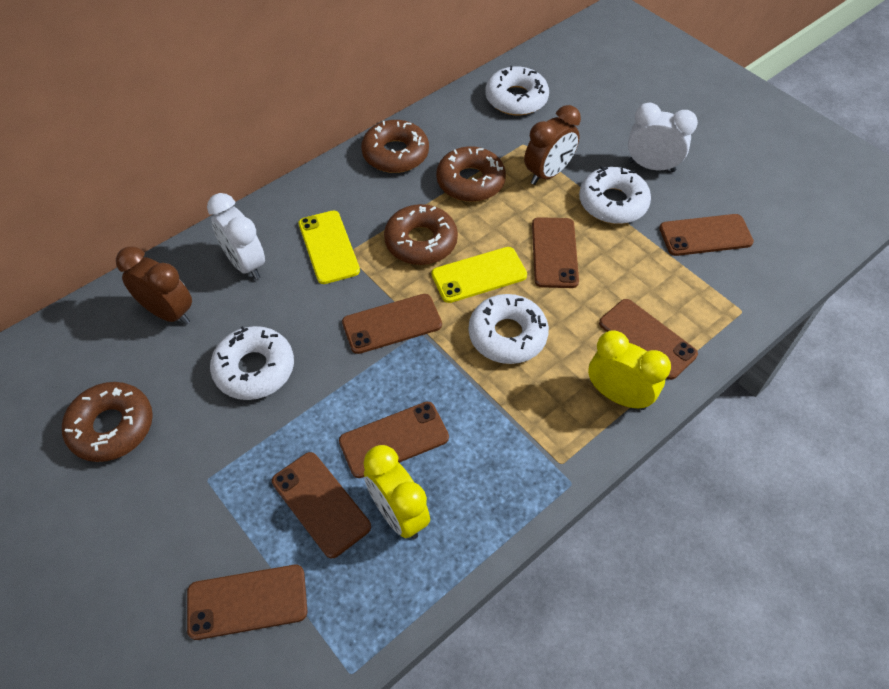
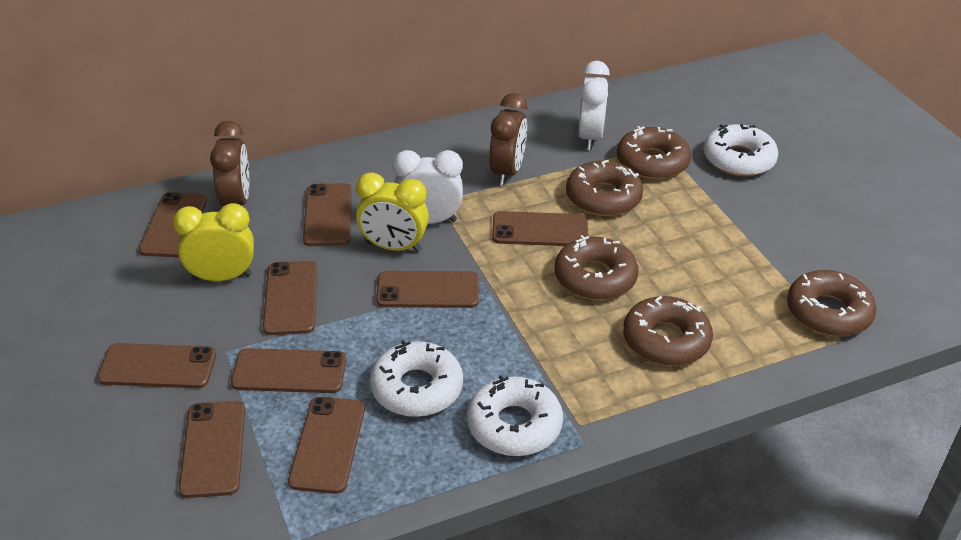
brown donut: [62,382,153,462] [361,120,429,173] [384,204,458,265] [436,146,506,202] = 4 -> [555,235,638,300] [566,160,643,216] [617,126,691,179] [623,296,713,366] [787,270,876,337] = 5
brown phone: [187,565,307,640] [272,452,371,558] [339,402,449,478] [342,294,442,354] [532,217,579,288] [599,299,698,380] [659,214,754,256] = 7 -> [97,343,216,388] [139,192,207,257] [179,401,245,498] [231,348,346,393] [263,261,317,335] [288,397,365,494] [303,183,352,246] [376,271,479,308] [492,211,588,246] = 9
white donut: [210,326,294,400] [469,294,549,364] [485,66,549,116] [579,166,651,224] = 4 -> [370,340,463,417] [467,375,563,456] [703,124,779,177] = 3
yellow phone: [299,210,360,284] [432,247,527,303] = 2 -> none = 0

